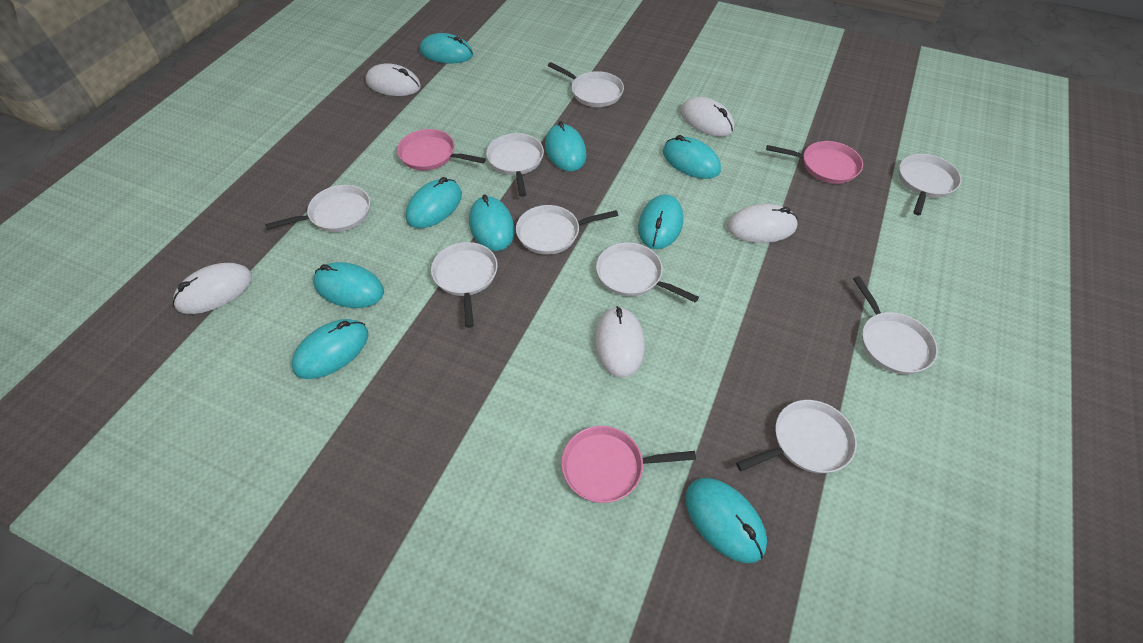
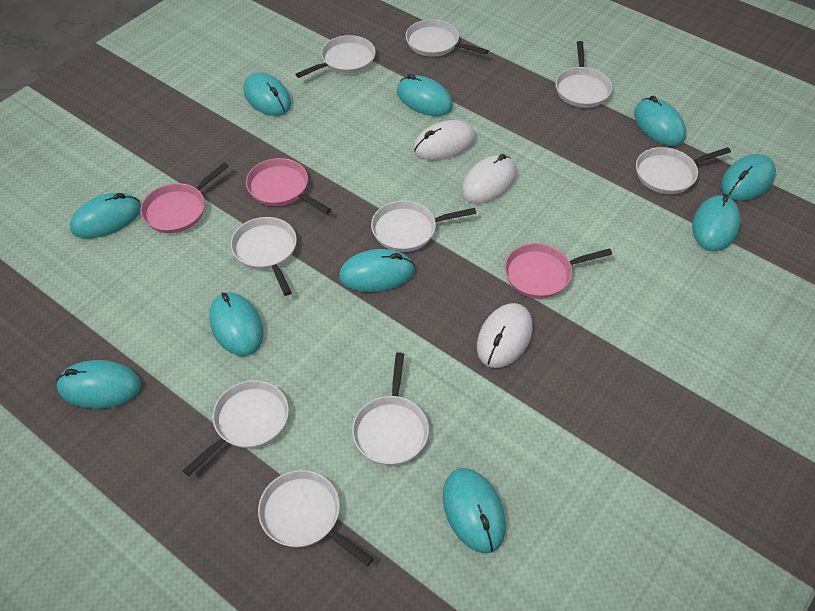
turquoise mouse: [292,319,368,379] [313,262,384,308] [406,177,462,228] [420,33,473,63] [469,195,515,251] [545,121,586,171] [638,194,683,249] [663,135,721,179] [685,478,767,563] = 9 -> [56,360,141,408] [70,193,141,238] [209,292,264,356] [243,72,291,116] [339,249,415,292] [397,74,453,116] [443,468,506,554] [634,96,686,146] [692,194,741,251] [721,154,776,201] = 10
white mouse: [173,263,252,314] [366,63,421,96] [595,306,645,378] [680,97,734,137] [727,204,798,243] = 5 -> [413,120,476,160] [462,154,516,204] [477,303,533,368] = 3

